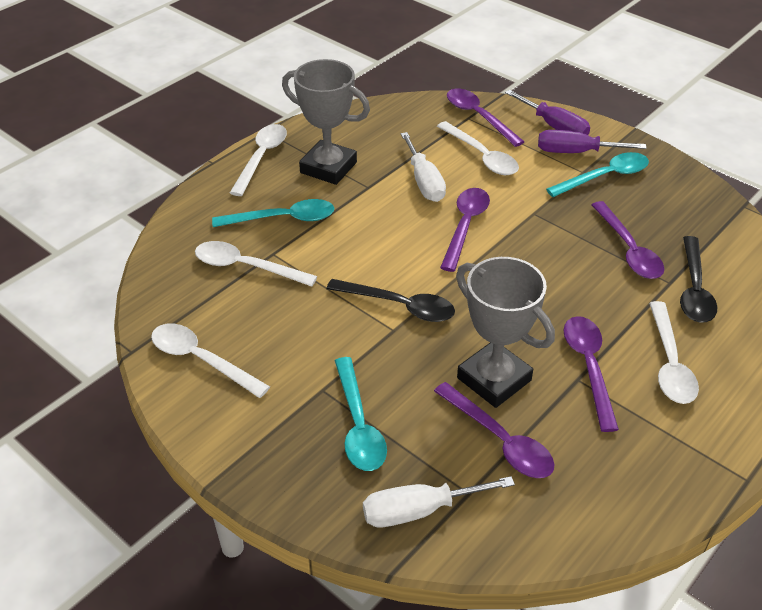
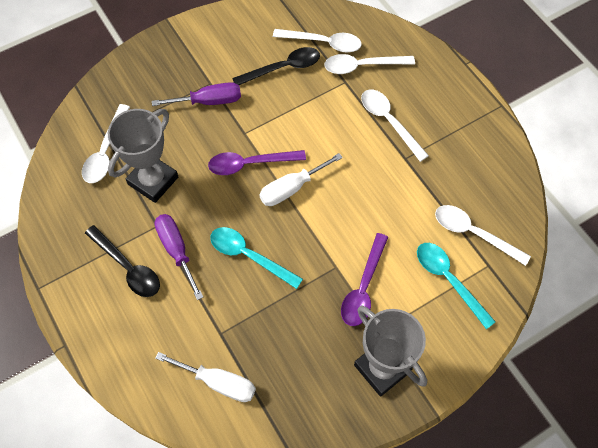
purple spoon: [434,382,555,478] [440,188,490,272] [447,89,524,147] [563,316,619,432] [592,201,664,279] = 5 -> [208,150,306,175] [341,233,388,326] = 2
turquoise spoon: [212,199,334,227] [335,357,387,471] [546,152,649,197] = 3 -> [210,227,303,289] [417,243,496,329] = 2

